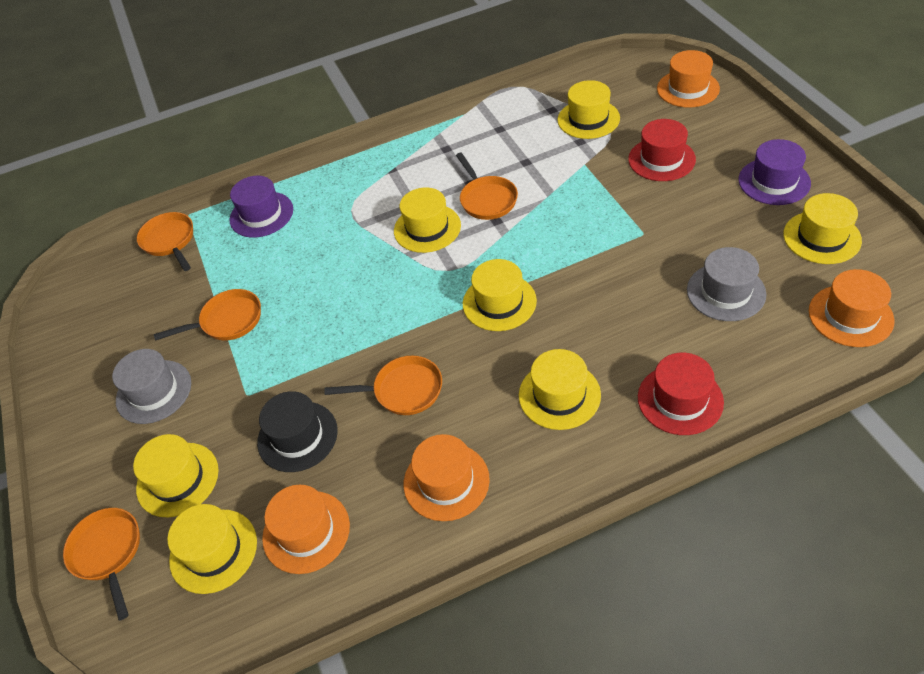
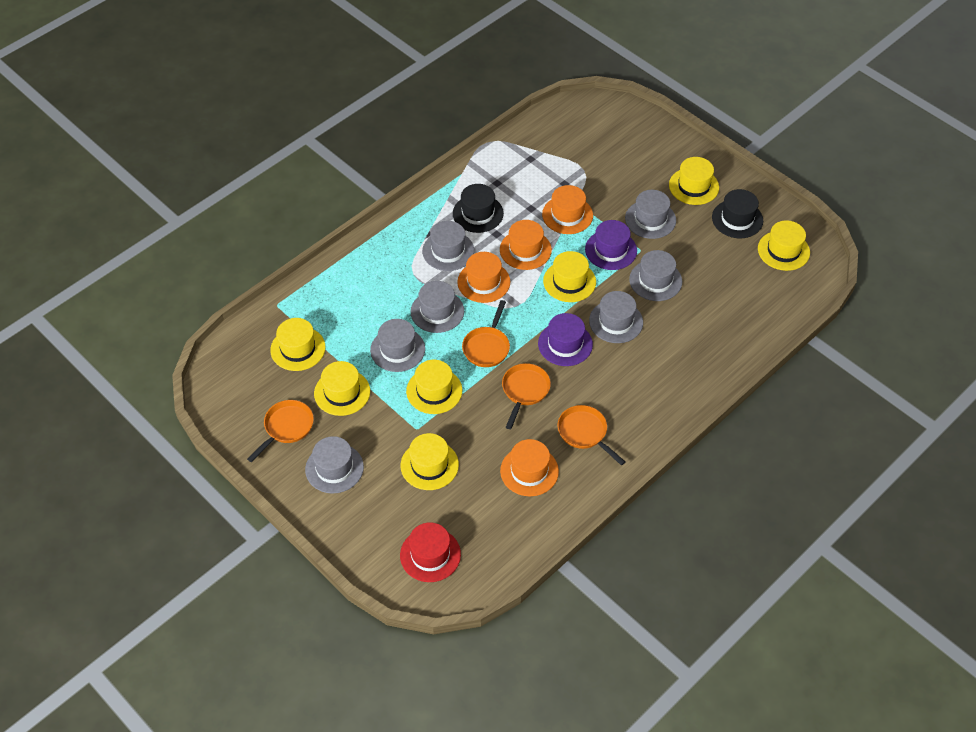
black hat: [257,391,338,472] = 1 -> [453,184,504,233] [712,189,763,238] = 2
grey hat: [112,349,191,424] [687,247,766,321] = 2 -> [305,436,364,494] [370,319,425,372] [411,281,464,333] [422,221,474,271] [589,291,643,343] [625,190,676,239] [629,250,682,301] = 7
orange pan: [63,508,140,621] [137,212,193,271] [154,289,261,341] [324,355,442,415] [456,153,518,220] = 5 -> [247,400,314,462] [462,300,510,367] [502,363,551,429] [557,405,625,465] = 4
red hat: [628,119,696,181] [638,353,724,435] = 2 -> [400,522,461,582] = 1

